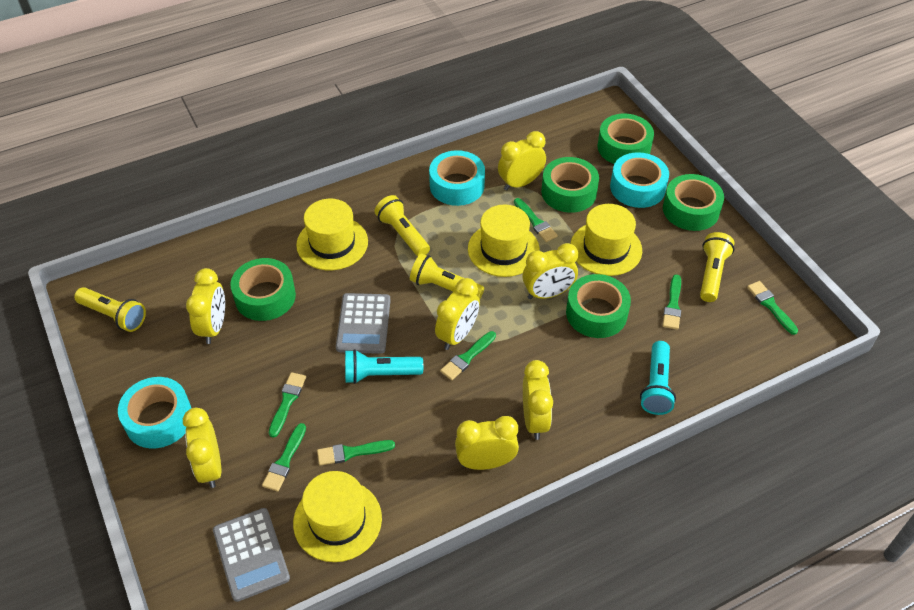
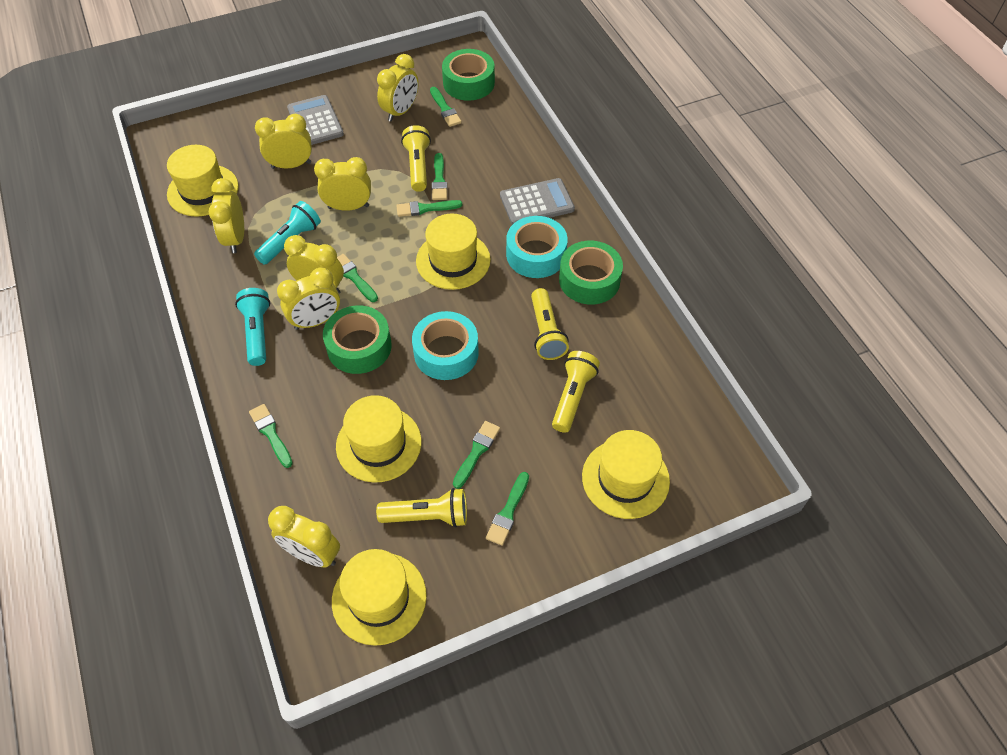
green tape: [230,258,296,321] [541,157,599,213] [566,274,631,338] [597,114,654,164] [663,174,724,231] = 5 -> [323,305,392,374] [442,49,495,101] [559,241,623,305] = 3
turquoise tape: [118,377,191,449] [429,150,485,206] [610,152,669,208] = 3 -> [412,311,479,380] [506,216,568,278] = 2
yellow hat: [293,471,382,562] [296,199,368,270] [468,205,540,277] [570,204,642,276] = 4 -> [167,145,239,217] [332,549,427,646] [336,395,421,483] [416,214,491,290] [582,430,670,519] = 5

